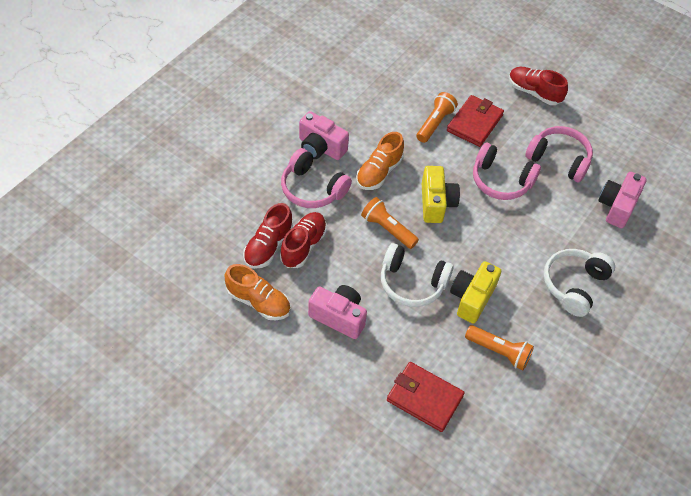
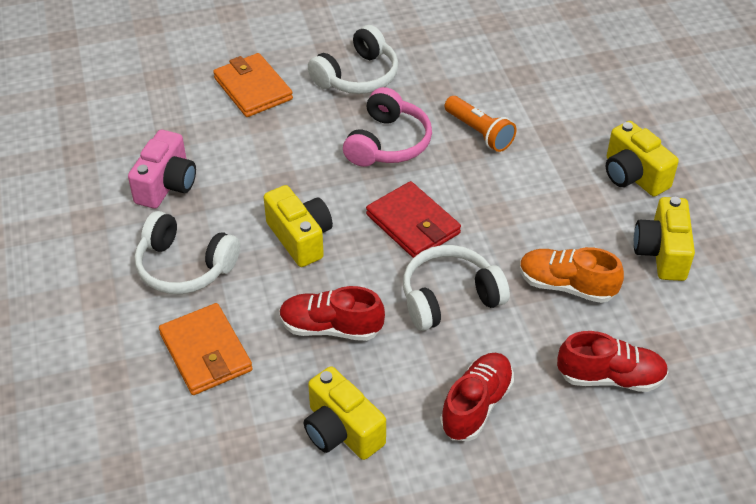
orange flashlight: [361,197,419,249] [416,92,458,143] [465,325,534,370] = 3 -> [444,96,517,152] = 1
orange shoe: [224,264,290,320] [356,132,404,190] = 2 -> [519,247,624,303] = 1
orange wallet: none = 0 -> [159,303,253,395] [213,53,293,117] = 2
pink camera: [299,111,349,160] [308,285,367,339] [598,172,647,228] = 3 -> [128,130,196,209] = 1
pink headphones: [281,148,352,208] [473,143,541,200] [525,126,593,183] = 3 -> [343,87,432,167] = 1
red wallet: [387,362,465,432] [447,95,504,147] = 2 -> [366,181,461,258] = 1
white headphones: [381,243,454,307] [543,249,615,317] = 2 -> [134,211,240,294] [308,25,398,94] [403,245,510,331] = 3
yellow camera: [422,166,460,223] [450,262,501,324] = 2 -> [264,185,333,267] [304,366,386,460] [606,121,679,197] [634,197,695,281] = 4

